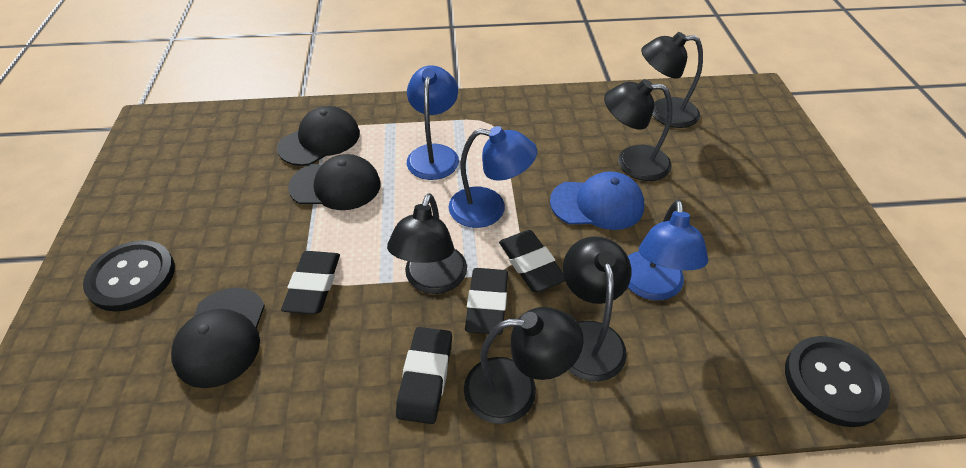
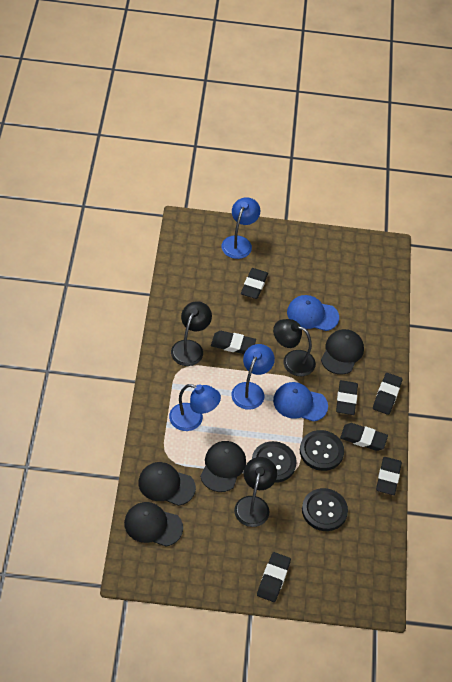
black button: [83,240,175,312] [785,336,890,427] = 2 -> [252,441,297,483] [300,430,344,471] [302,488,348,531] = 3
black cap: [171,288,265,388] [277,106,360,166] [288,154,381,210] = 3 -> [124,502,183,546] [138,462,196,506] [200,441,246,492] [321,329,364,375] = 4
black eraser: [281,251,340,314] [396,327,452,424] [465,268,508,335] [499,230,565,292] = 4 -> [211,331,256,354] [241,268,268,299] [257,552,291,602] [336,380,358,415] [340,423,388,451] [373,373,402,415] [376,457,402,495] = 7
black lamp: [387,193,467,294] [464,307,583,424] [563,236,631,382] [604,79,673,181] [641,32,703,128] = 5 -> [171,301,212,366] [234,457,277,527] [273,319,316,376] = 3
blue cap: [550,171,644,230] = 1 -> [273,382,328,422] [287,295,339,331] = 2

